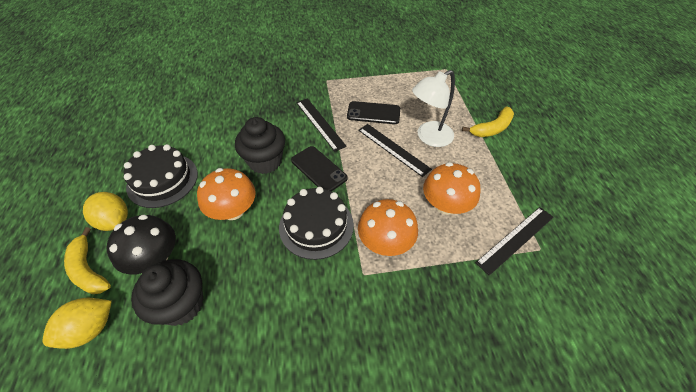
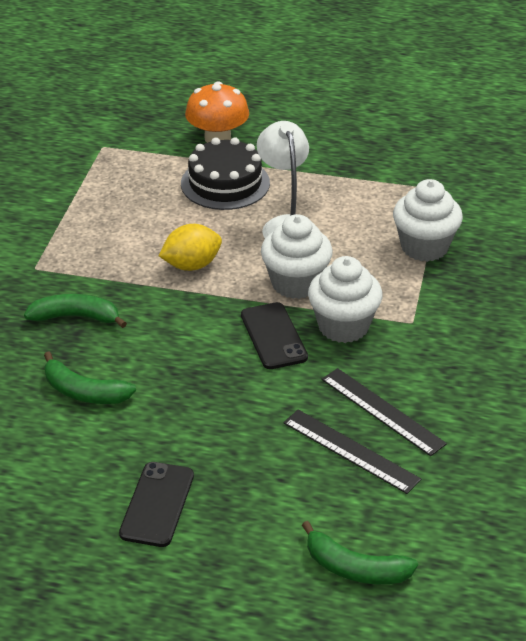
black cake: [124,144,198,208] [279,187,354,260] = 2 -> [181,137,270,210] = 1
black cupcake: [131,259,204,326] [235,117,285,174] = 2 -> none = 0
black mushroom: [106,214,176,275] = 1 -> none = 0
black ruler: [296,98,347,152] [358,124,432,177] [476,207,554,276] = 3 -> [283,409,421,494] [322,368,447,456] = 2
green banana: none = 0 -> [24,294,127,328] [44,352,136,404] [302,521,418,584] = 3
orange mushroom: [197,168,256,220] [358,199,418,256] [423,162,481,215] = 3 -> [185,81,249,143] = 1
white cupcake: none = 0 -> [261,214,333,299] [308,256,383,343] [393,179,463,262] = 3
yellow banana: [64,227,111,294] [462,107,514,137] = 2 -> none = 0
yellow lemon: [42,298,112,349] [83,192,128,231] = 2 -> [159,224,222,271] = 1

